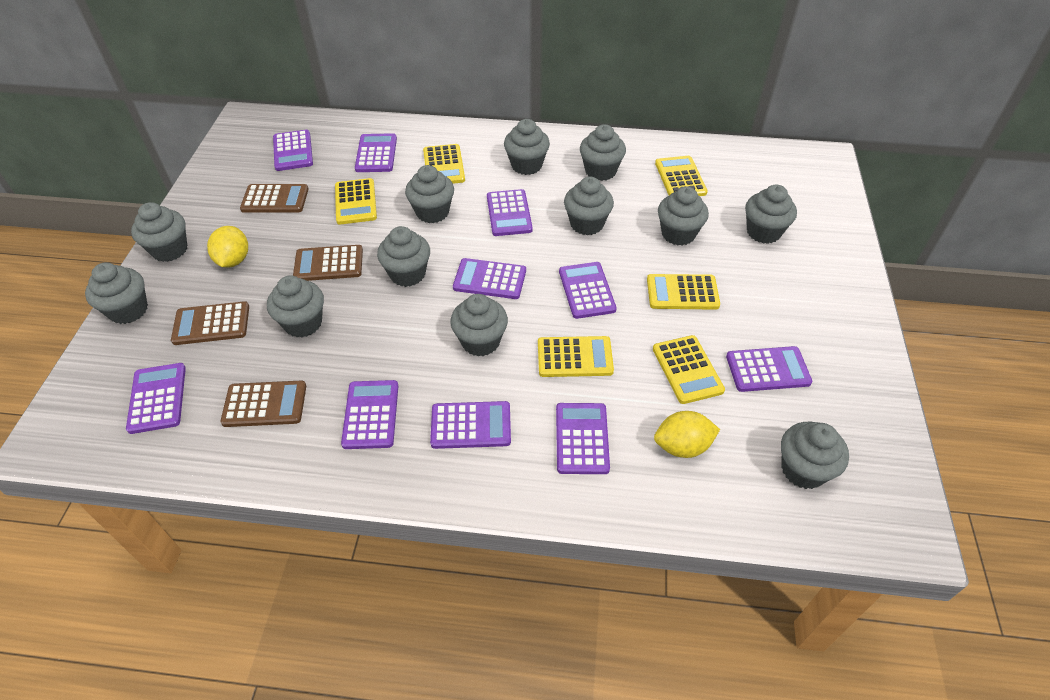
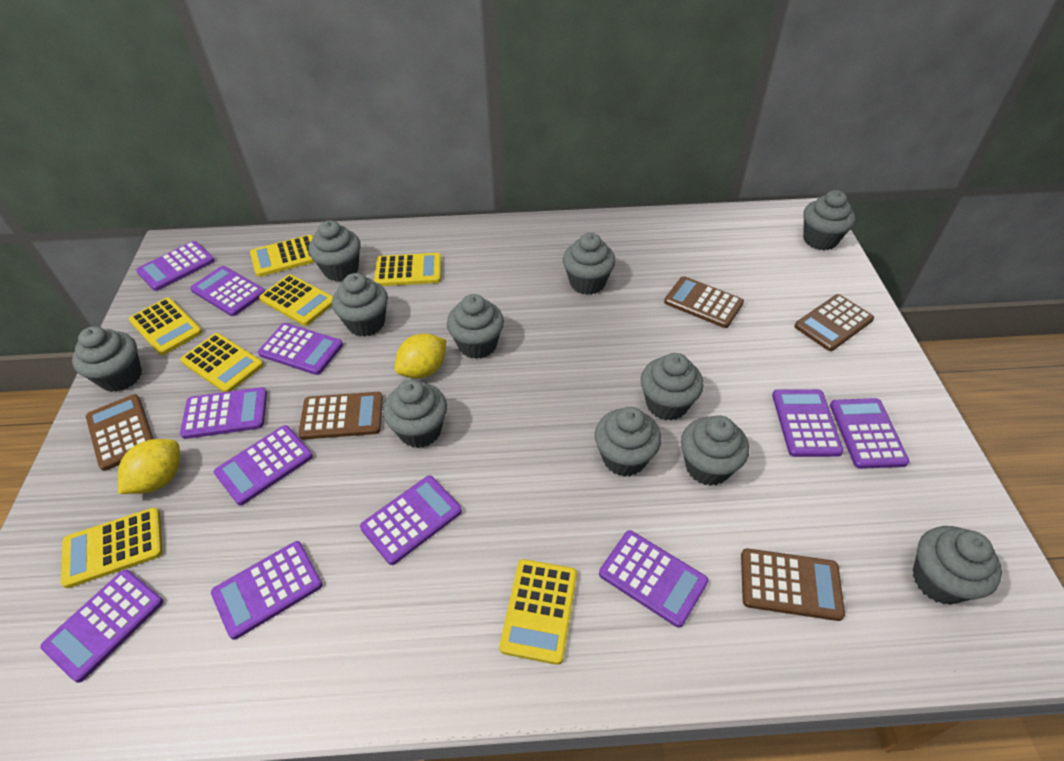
brown calculator: [171,301,249,345] [220,380,306,427] [240,184,309,213] [293,245,363,281] = 4 -> [86,394,153,471] [298,392,383,440] [664,276,744,328] [741,548,845,621] [795,294,874,351] = 5
grey cupcake: [85,263,148,324] [131,202,187,262] [267,275,324,338] [377,226,430,287] [405,165,454,223] [451,294,508,356] [504,119,550,175] [564,177,614,235] [580,124,626,181] [658,186,709,246] [745,185,797,244] [781,422,849,489] = 12 -> [72,326,142,392] [309,220,361,281] [332,273,388,337] [383,380,447,448] [447,294,504,359] [563,233,616,295] [595,407,661,477] [641,353,704,420] [681,415,749,486] [803,190,856,250] [913,526,1002,605] = 11
purple calculator: [126,363,186,434] [273,130,313,171] [341,380,398,449] [355,133,397,172] [430,401,511,449] [453,258,526,299] [487,189,533,236] [556,403,610,474] [559,262,617,319] [726,346,812,392] = 10 -> [40,569,163,683] [136,241,215,291] [180,387,267,439] [190,266,265,316] [211,541,322,640] [214,425,313,505] [258,323,343,375] [360,476,462,565] [599,530,708,628] [772,389,844,457] [830,398,909,469] = 11
yellow calculator: [335,178,377,225] [423,144,465,184] [538,336,614,377] [647,274,720,310] [653,335,725,404] [655,156,708,196] = 6 -> [61,507,163,588] [129,297,202,355] [180,333,263,392] [250,235,314,277] [259,274,333,326] [374,253,441,286] [499,559,577,665] = 7

